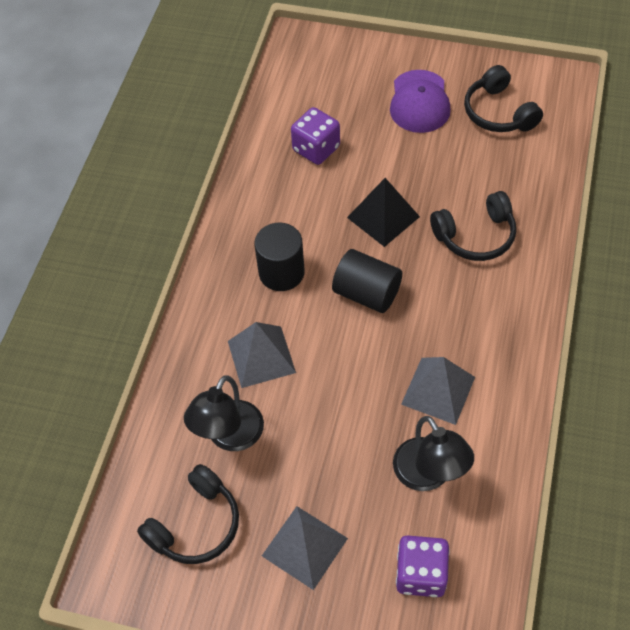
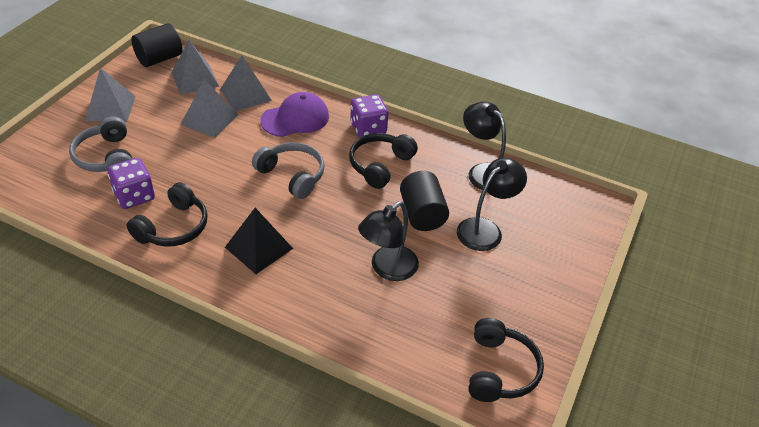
black lamp: [184,376,264,451] [393,416,474,491] = 2 -> [358,201,419,281] [457,158,527,251] [463,102,506,190] = 3
grey headphones: none = 0 -> [69,116,132,172] [252,142,325,199] = 2
grey pyramid: [228,322,296,388] [262,506,348,590] [401,357,475,425] = 3 -> [85,68,136,122] [171,40,219,95] [181,79,238,138] [220,56,272,111] = 4

